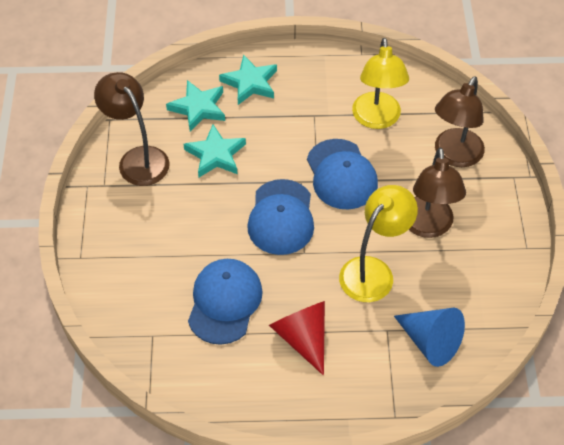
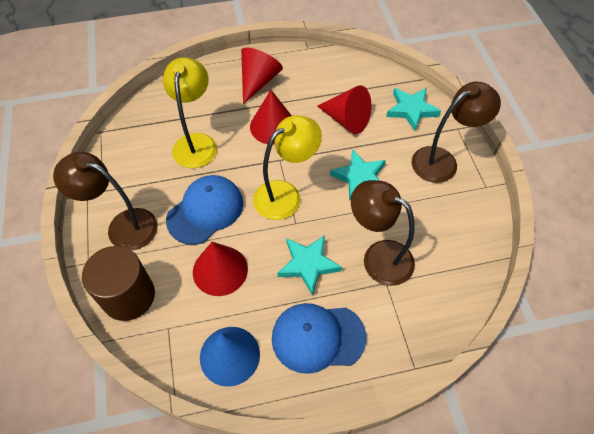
blue cap: [188,259,263,345] [247,179,314,255] [307,139,378,210] = 3 -> [166,175,243,245] [272,303,367,374] = 2
brown cylinder: none = 0 -> [82,246,155,321] = 1
red cone: [269,301,325,375] = 1 -> [193,242,248,296] [241,47,283,104] [250,90,292,145] [317,85,371,134] = 4

